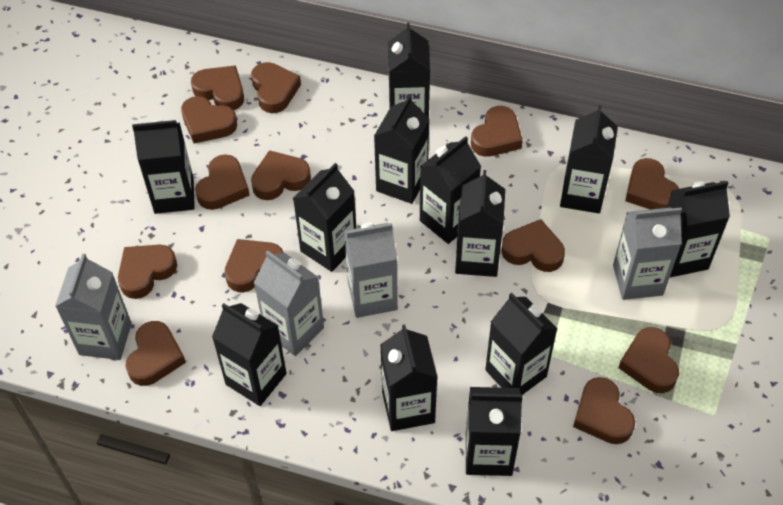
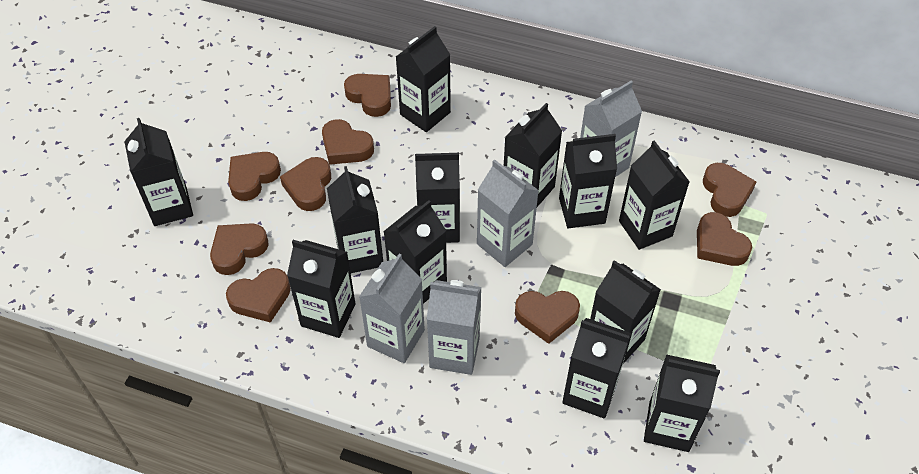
brown heart: [118,245,177,299] [125,321,186,386] [181,96,237,143] [191,65,244,110] [195,155,250,210] [225,239,284,292] [251,62,301,113] [251,150,311,200] [471,106,523,157] [501,219,565,272] [573,377,635,444] [619,327,679,393] [625,158,679,210] = 13 -> [210,223,269,275] [226,268,291,323] [228,152,281,201] [280,157,331,211] [322,119,374,165] [344,74,391,117] [515,291,580,344] [697,212,752,266] [703,163,756,217] = 9

